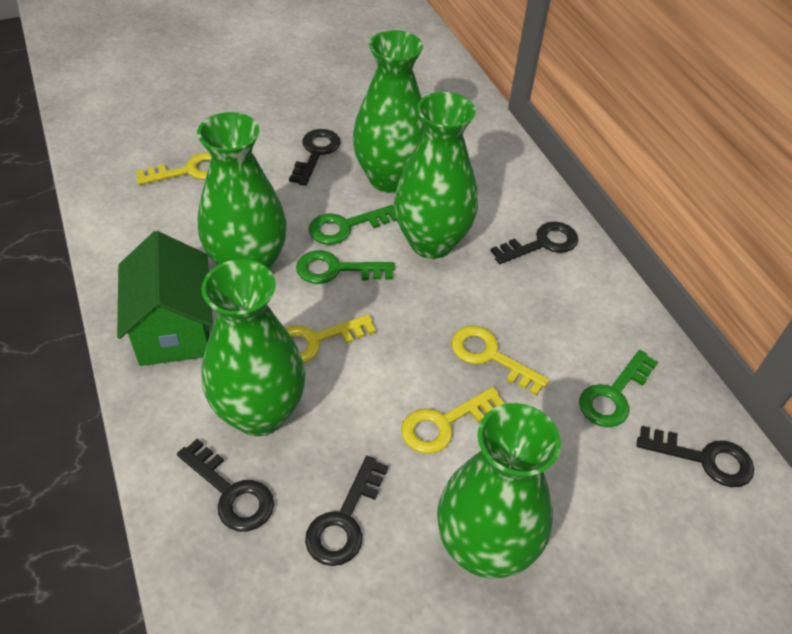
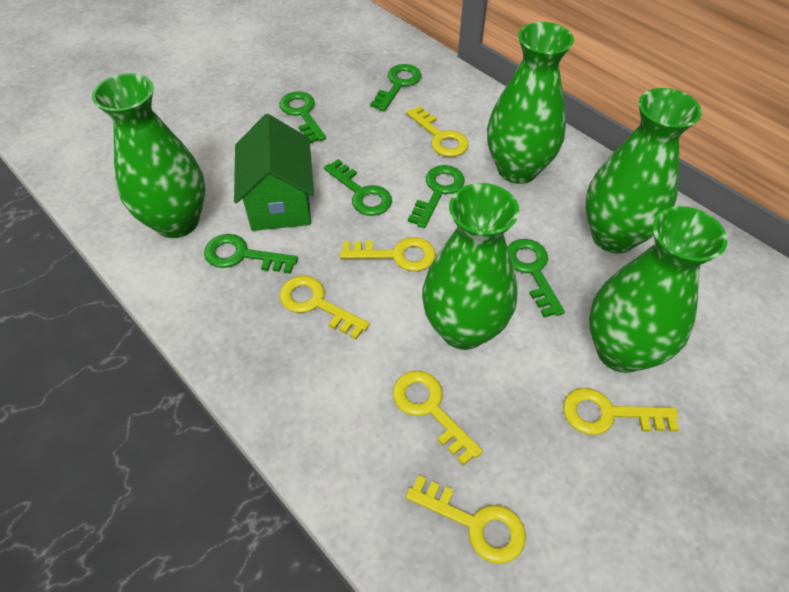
black key: [177,439,274,531] [289,129,341,186] [305,456,388,566] [490,221,578,264] [637,426,754,487] = 5 -> none = 0
green key: [296,250,395,284] [309,205,397,245] [579,350,658,427] = 3 -> [204,234,298,274] [279,92,326,143] [324,159,392,216] [370,64,421,111] [408,165,465,228] [507,239,565,317] = 6
yellow key: [136,152,212,185] [285,314,376,363] [401,387,505,454] [451,326,550,396] = 4 -> [279,275,370,339] [340,237,436,271] [393,370,483,466] [406,106,469,157] [406,475,526,564] [563,388,679,435] = 6

